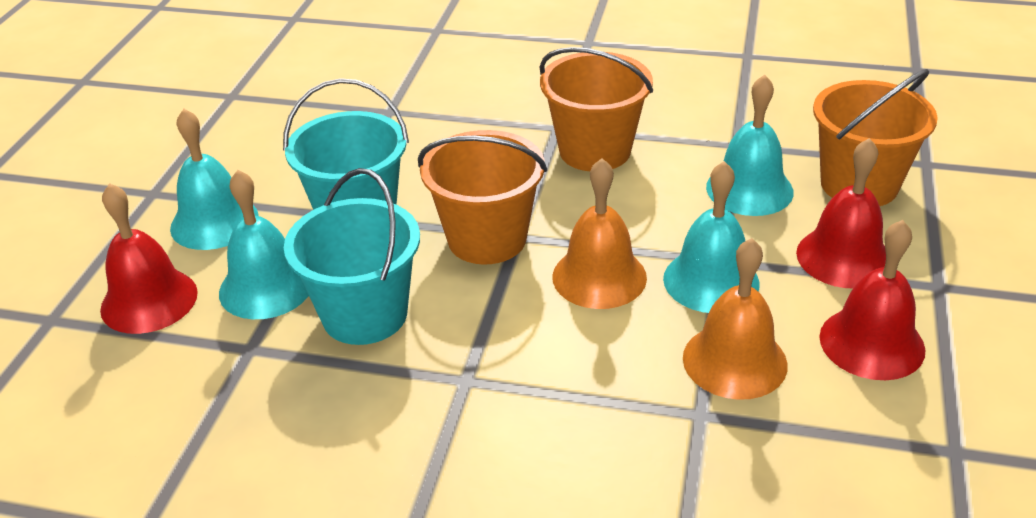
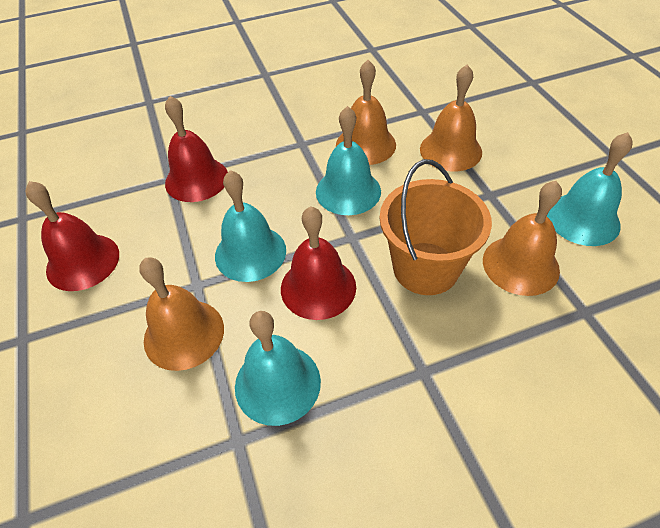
orange bell: [553,158,647,309] [683,238,788,400] = 2 -> [139,258,224,371] [336,60,396,165] [420,64,482,171] [483,181,562,296] = 4
orange bucket: [418,130,547,264] [540,47,653,171] [813,69,938,206] = 3 -> [380,159,492,295] = 1
turquoise bucket: [283,78,409,210] [284,168,420,345] = 2 -> none = 0

